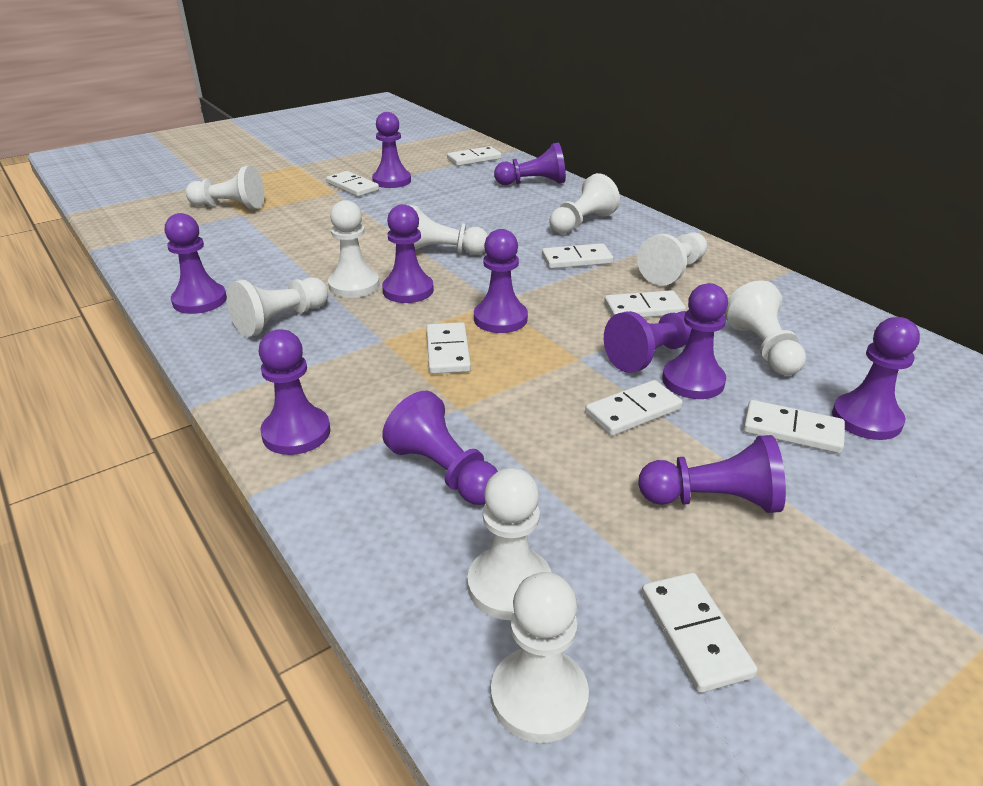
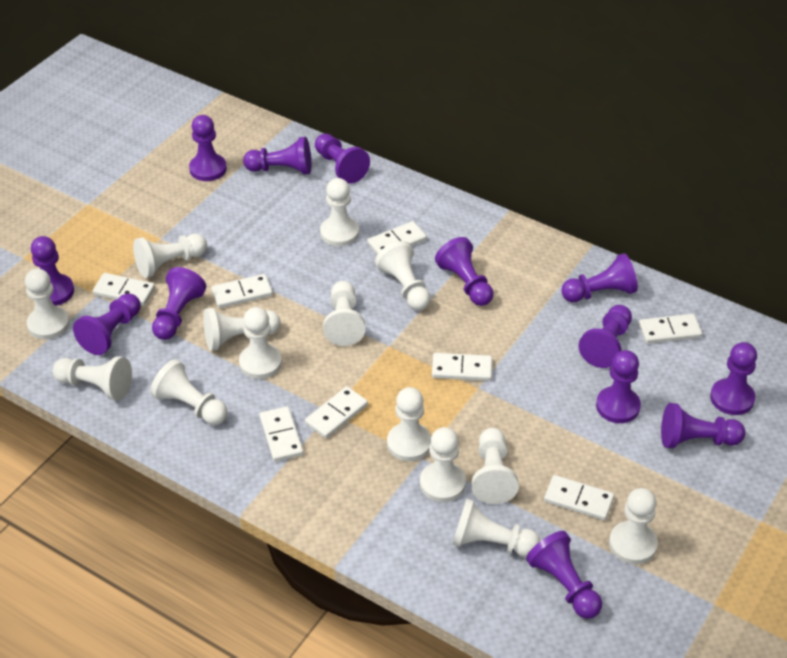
purple pawn: [165,213,227,314] [259,329,330,455] [372,112,411,188] [382,204,434,303] [382,391,498,505] [474,229,528,333] [494,143,566,185] [604,311,692,373] [638,435,786,513] [662,283,728,399] [832,317,920,440] = 11 -> [31,236,74,306] [73,293,141,355] [152,267,206,340] [189,115,227,181] [243,137,311,174] [315,134,370,184] [435,237,494,306] [526,531,602,619] [561,253,638,302] [579,305,632,368] [596,350,641,423] [661,403,746,448] [710,342,757,415] = 13
white pawn: [186,166,264,209] [227,277,328,337] [328,200,379,298] [410,205,488,255] [467,468,551,620] [491,572,589,743] [549,173,620,234] [637,232,707,286] [724,280,806,376] = 9 -> [25,268,70,339] [53,356,132,401] [133,234,207,278] [150,359,228,425] [203,308,281,351] [239,307,282,379] [320,178,359,246] [323,281,365,346] [375,241,431,311] [387,387,431,461] [420,427,466,502] [452,498,540,557] [472,428,519,504] [609,488,658,564] = 14

